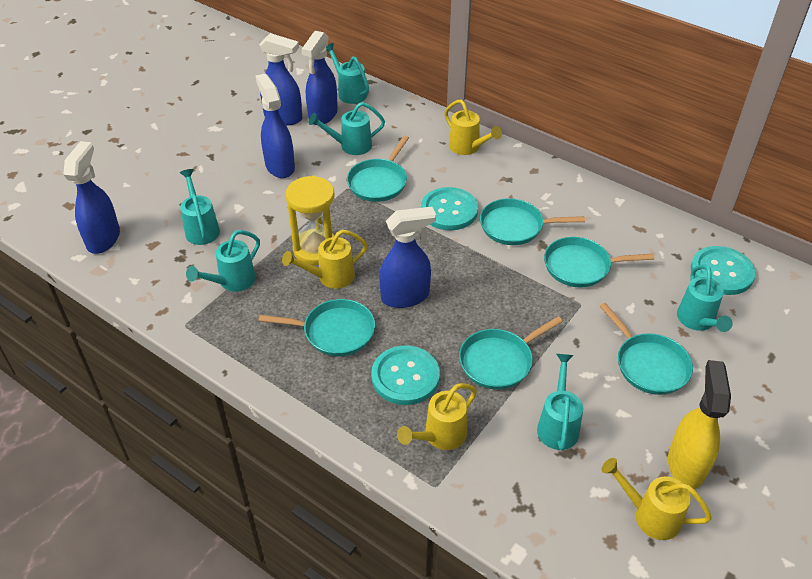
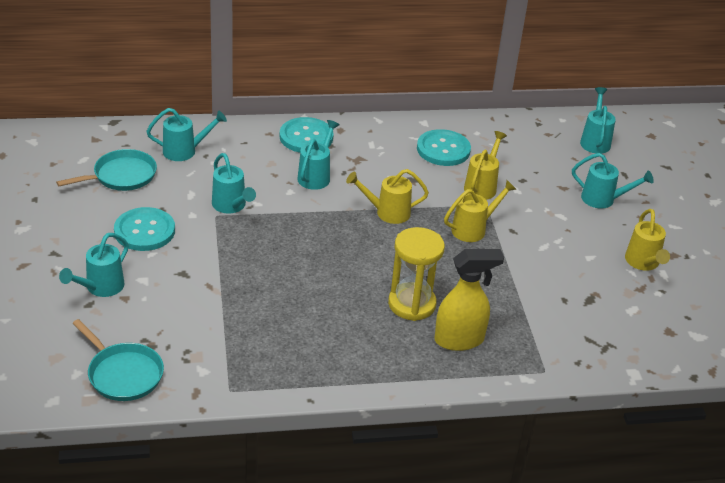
blue spray bottle: [63,141,120,254] [256,73,295,178] [259,33,302,125] [302,31,338,125] [379,207,436,308] = 5 -> none = 0
turquoise pan: [259,299,375,356] [347,135,409,202] [459,316,563,390] [480,198,585,245] [544,237,654,288] [600,303,693,395] = 6 -> [56,149,157,191] [72,319,164,401] = 2

